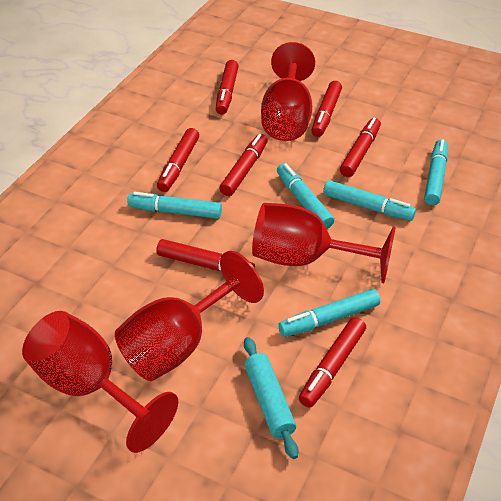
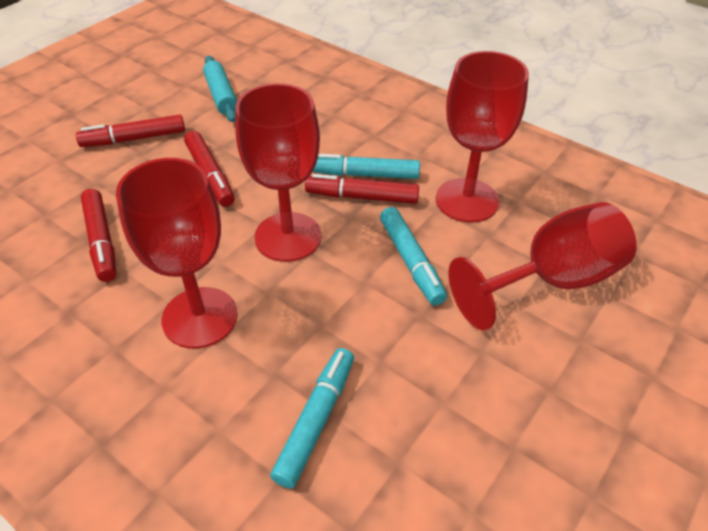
red marker: [156,239,255,271] [157,128,199,192] [216,60,239,115] [220,134,268,196] [299,317,366,408] [311,81,342,137] [340,118,381,177] = 7 -> [76,115,185,147] [81,189,116,282] [184,131,235,207] [305,174,419,204] = 4
turquoise marker: [127,192,222,219] [277,163,334,229] [278,289,380,337] [323,180,416,221] [424,139,448,205] = 5 -> [270,348,354,489] [313,154,420,179] [380,207,447,305] = 3

